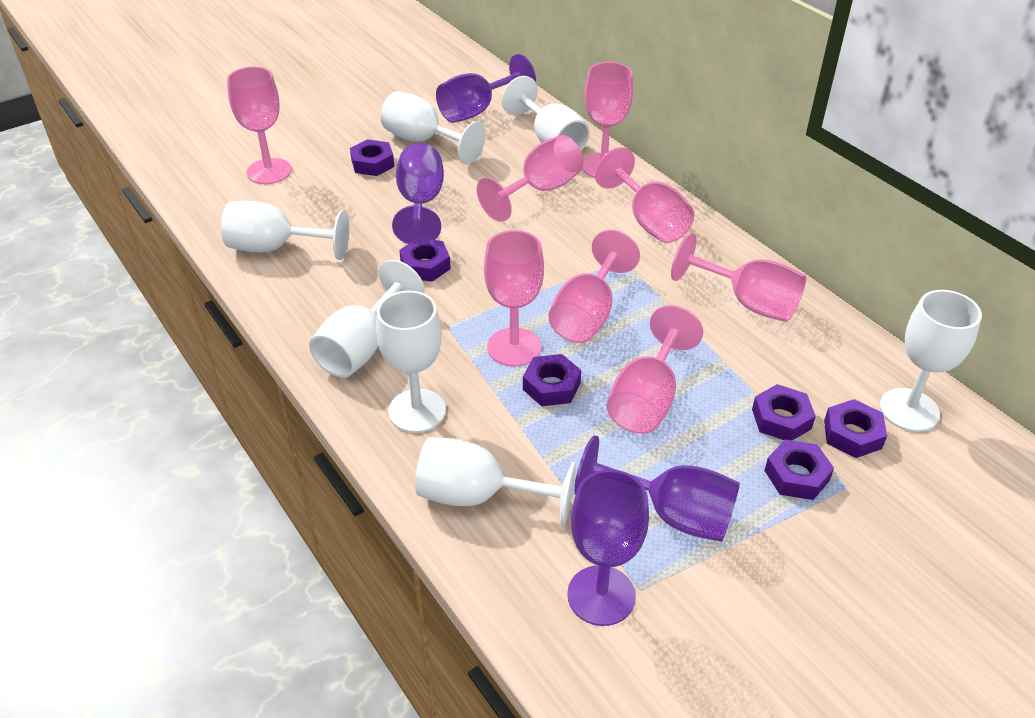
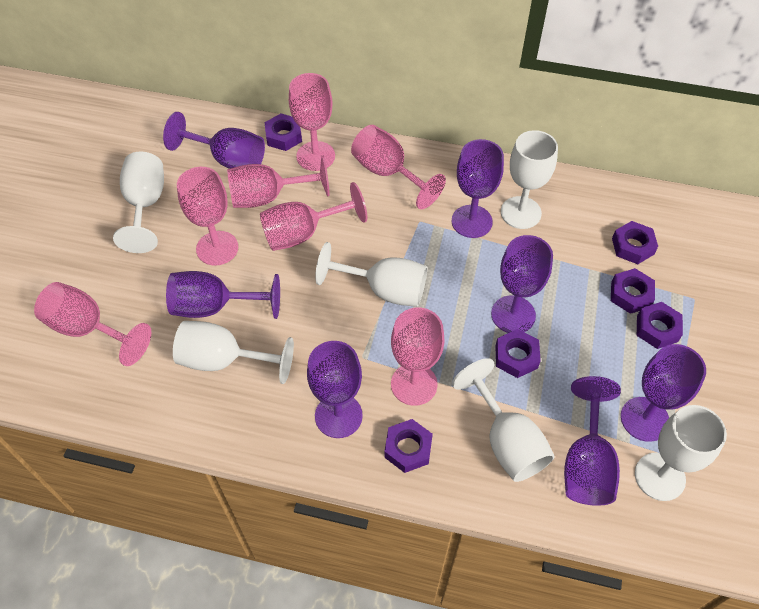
pink goblet: [227,67,291,184] [477,135,584,222] [484,230,544,366] [548,230,640,343] [582,62,633,178] [595,147,694,243] [607,305,703,434] [671,232,806,322] = 8 -> [34,282,151,366] [177,167,238,266] [227,155,330,208] [260,182,367,251] [289,73,335,171] [351,125,446,209] [391,308,445,406] = 7
purple goblet: [392,143,444,244] [436,54,536,123] [567,469,649,626] [574,435,740,542] = 4 -> [163,112,265,169] [166,271,280,319] [307,341,363,438] [452,139,504,238] [491,235,553,333] [564,376,621,506] [621,344,706,442] = 7
white goblet: [221,201,349,260] [309,260,425,378] [376,291,446,433] [381,91,486,164] [415,437,576,526] [502,76,590,151] [880,290,982,432] = 7 -> [113,152,164,253] [173,321,294,384] [315,242,427,307] [452,358,555,482] [501,130,558,229] [635,405,727,501] = 6

